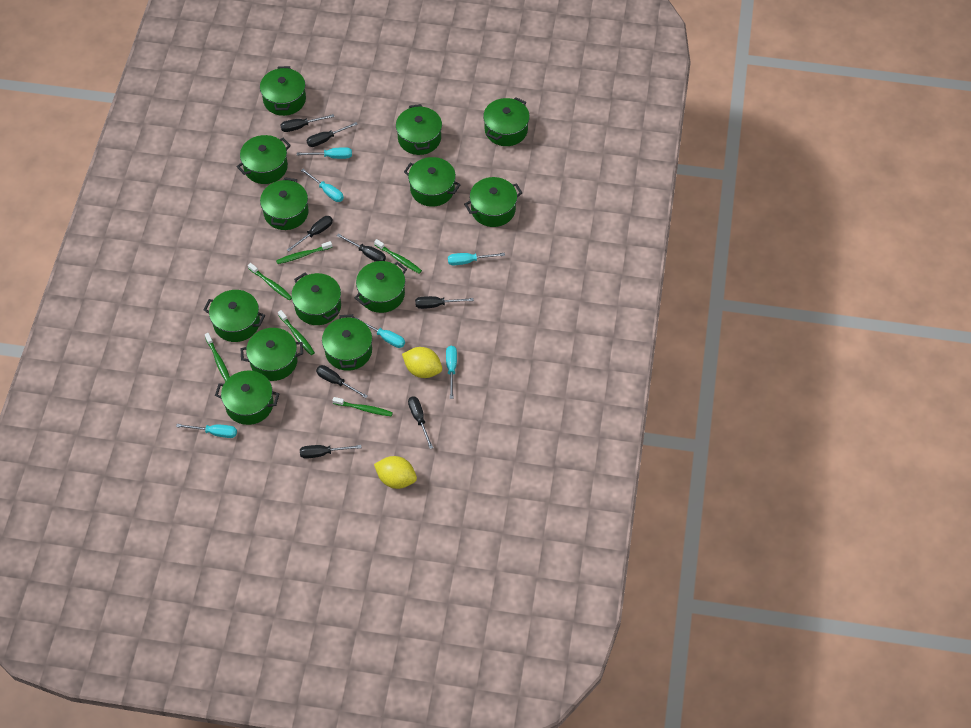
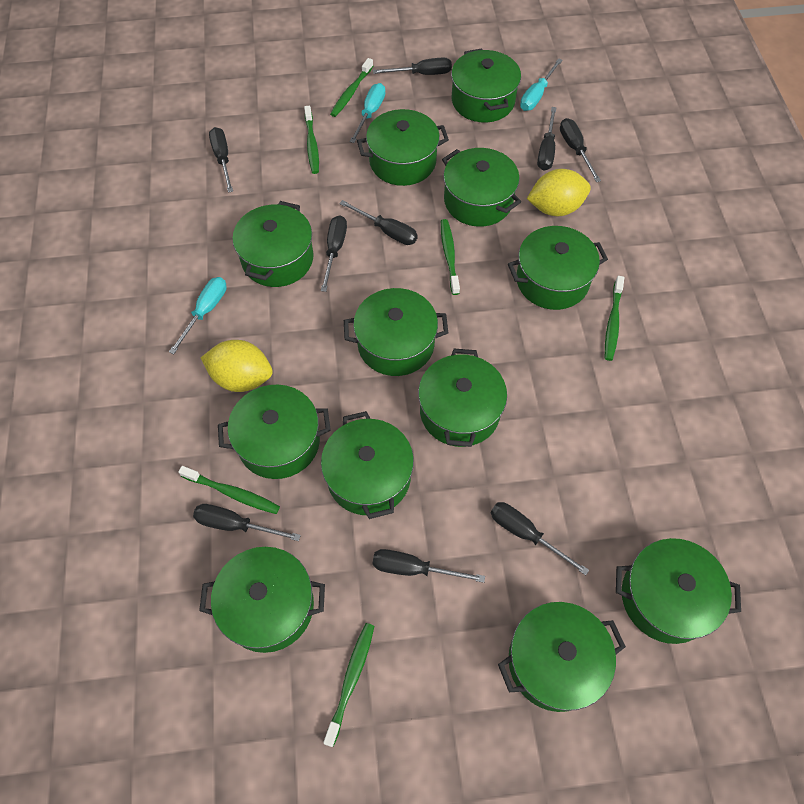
black screwdriver: [280,114,334,132] [287,216,333,251] [300,445,361,459] [307,122,358,147] [316,365,368,398] [336,233,386,262] [408,396,433,449] [415,296,474,309] = 8 -> [193,504,301,541] [209,127,233,193] [321,215,347,292] [339,200,418,245] [372,549,485,583] [373,58,452,75] [491,502,589,575] [537,107,557,171] [560,118,601,182] = 9
green pot: [204,290,265,342] [215,370,279,425] [237,135,291,184] [240,328,303,381] [260,66,306,116] [260,178,309,230] [291,273,341,325] [322,314,372,371] [355,261,407,313] [396,104,442,155] [404,157,461,207] [464,177,522,227] [483,97,530,146] = 13 -> [199,547,325,653] [218,385,331,479] [232,201,314,287] [321,411,414,519] [344,288,448,376] [357,109,449,186] [418,349,507,447] [442,148,521,227] [451,48,521,122] [498,602,626,712] [508,226,608,310] [616,538,741,644] = 12
turquoise screwdriver: [176,424,237,438] [297,147,352,159] [301,169,344,202] [355,317,405,348] [446,346,457,399] [448,253,505,266] = 6 -> [169,277,227,354] [350,83,386,143] [520,58,563,111] = 3

